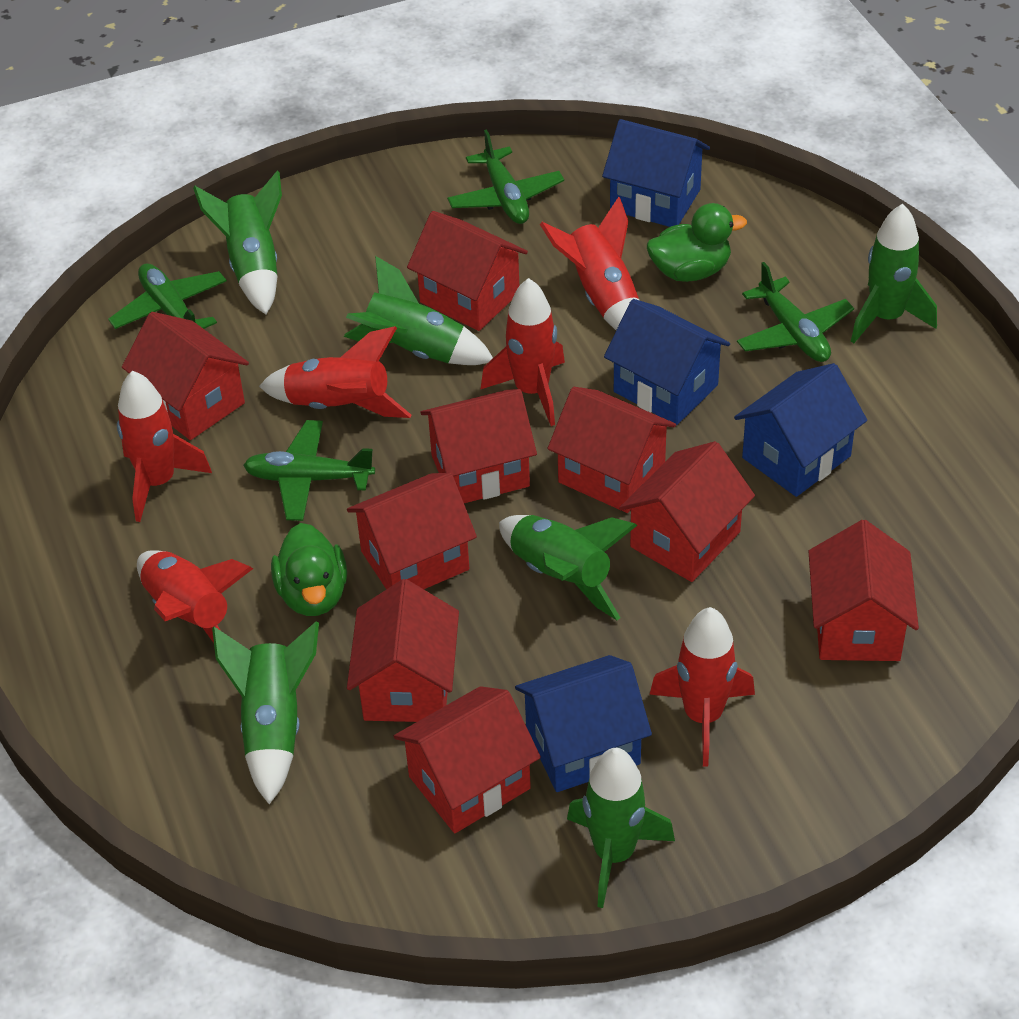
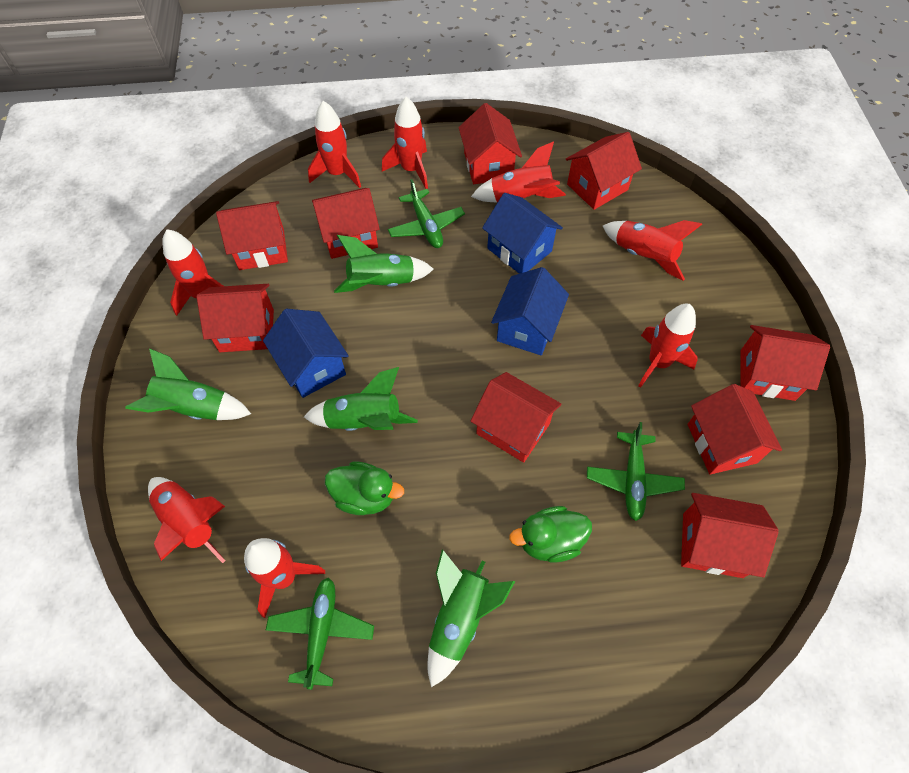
blue house: [515,655,652,792] [602,119,710,227] [604,299,730,425] [734,363,867,497] = 4 -> [263,309,349,398] [482,193,563,274] [491,267,569,356] = 3
green plane: [108,263,227,329] [243,420,375,521] [447,130,564,224] [737,262,854,362] = 4 -> [266,577,374,690] [388,179,465,248] [587,422,685,521] = 3
green rocket: [193,171,282,314] [212,622,319,804] [344,256,493,365] [499,515,638,620] [567,748,675,908] [851,204,937,343] = 6 -> [125,348,251,420] [304,367,418,431] [334,235,433,293] [427,550,515,687] = 4
red rocket: [117,371,212,522] [137,550,253,643] [259,326,411,418] [480,278,565,426] [540,197,640,330] [649,607,755,766] = 6 -> [148,477,225,563] [162,230,223,316] [244,538,325,618] [308,101,361,188] [382,97,428,189] [471,141,566,203] [603,220,702,281] [638,304,698,388] = 8

